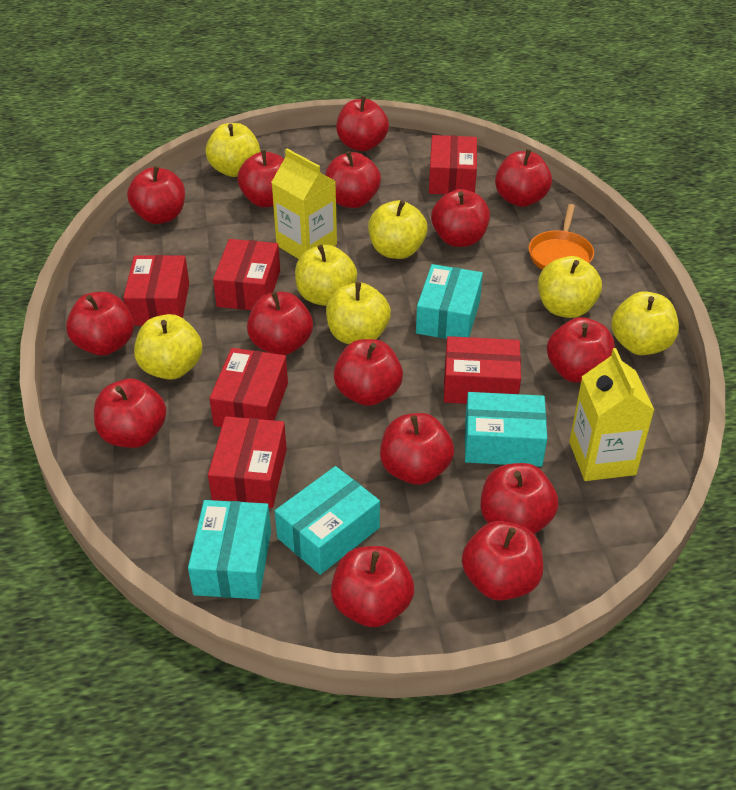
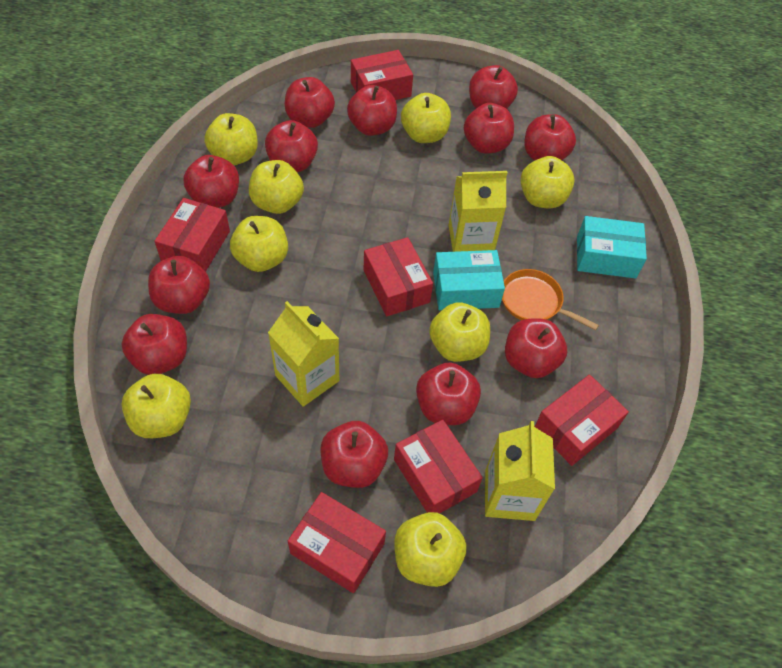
red apple: [66,292,134,355] [94,378,166,448] [127,166,185,224] [238,150,284,207] [247,292,313,355] [325,151,381,208] [331,546,414,627] [334,339,403,406] [336,96,389,151] [380,413,454,485] [431,189,490,247] [462,521,543,601] [480,463,559,534] [495,149,552,207] [547,317,615,383] = 15 -> [122,314,187,375] [148,256,210,314] [183,155,239,208] [265,120,318,172] [285,77,335,128] [321,421,388,488] [347,85,397,136] [416,362,481,425] [464,103,514,154] [469,65,518,109] [505,319,567,378] [524,114,576,160] = 12
turquoise box: [188,500,271,599] [275,466,380,575] [416,264,483,339] [465,392,547,467] = 4 -> [433,250,505,310] [577,216,647,278] = 2
yellow apple: [134,314,202,380] [206,123,260,177] [295,245,357,306] [326,282,391,344] [368,200,428,259] [538,256,602,318] [611,291,679,355] = 7 -> [122,374,191,438] [204,113,258,165] [230,216,288,272] [249,160,304,214] [394,512,466,587] [401,93,451,143] [429,302,490,362] [520,156,575,208] = 8
yellow carton: [271,149,337,259] [569,348,654,481] = 2 -> [268,301,339,407] [448,171,507,252] [485,421,555,521] = 3

